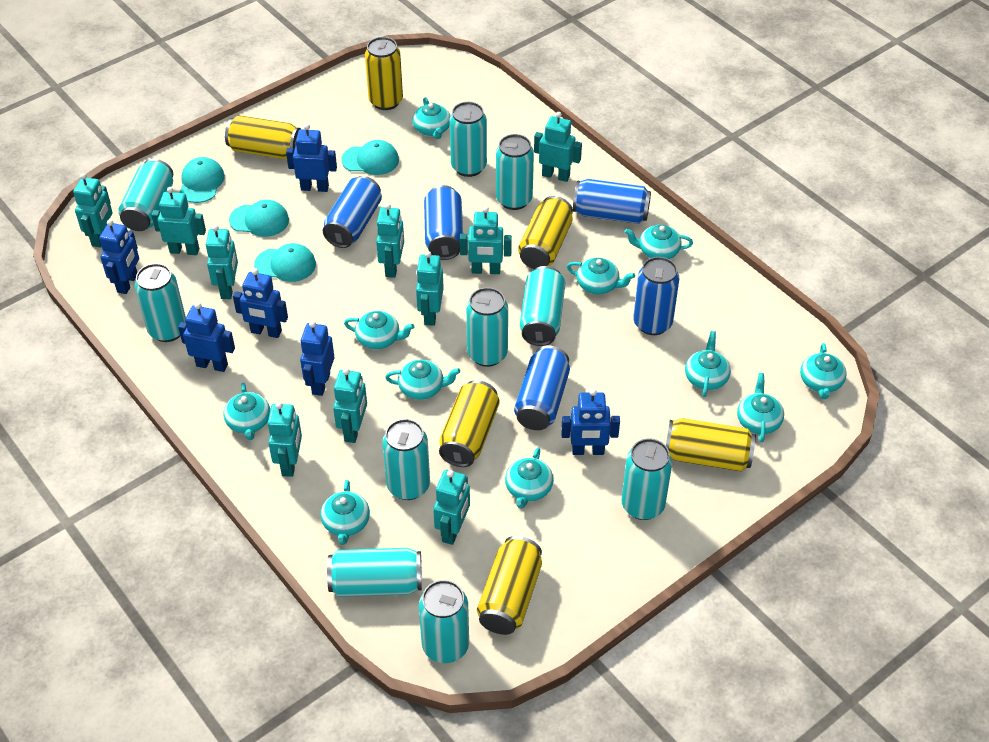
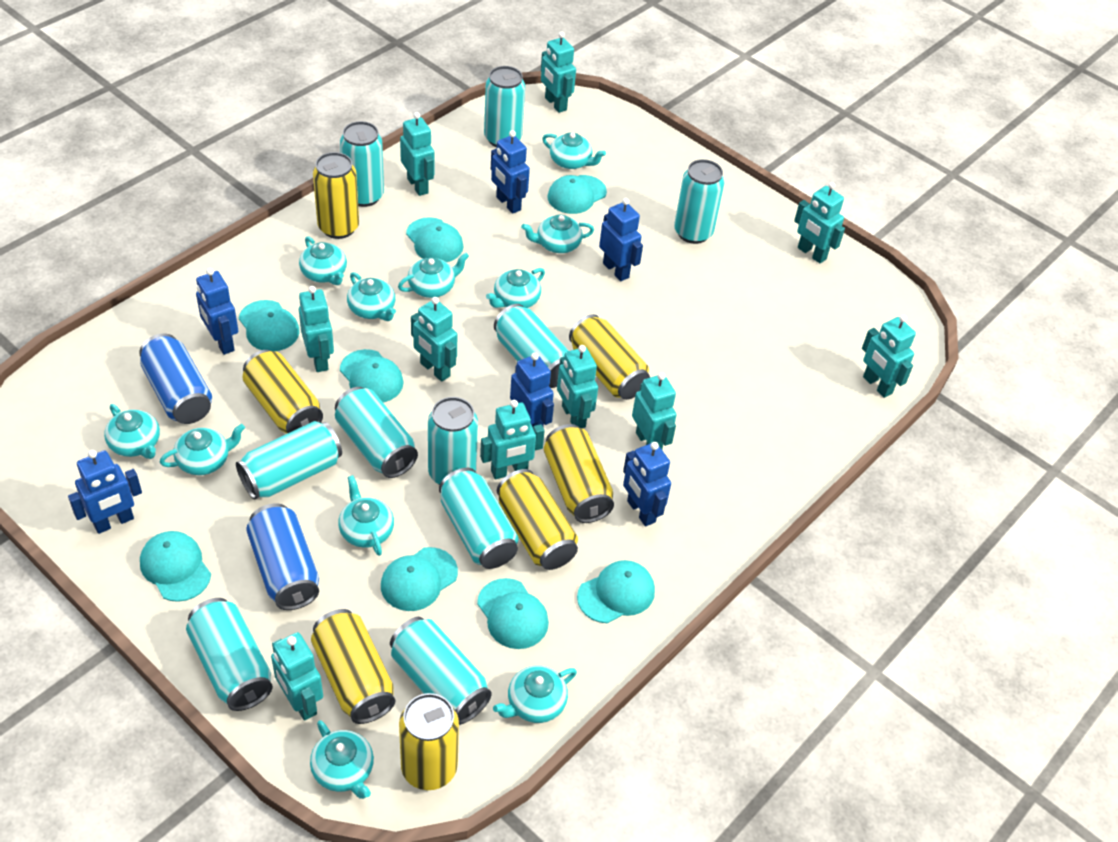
blue can: [323,176,382,248] [424,185,463,260] [514,345,570,430] [573,179,651,224] [633,257,679,335] = 5 -> [139,334,212,424] [246,503,319,610] = 2
turquoise cap: [179,157,225,203] [229,200,289,237] [254,243,316,282] [342,140,399,175] = 4 -> [140,531,211,602] [239,300,300,351] [340,349,404,403] [381,547,458,611] [406,217,464,262] [477,578,549,649] [547,175,607,214] [577,560,655,623] = 8
yellow can: [225,115,301,159] [365,37,403,110] [439,380,500,467] [477,536,542,635] [518,196,573,269] [666,418,756,471] = 6 -> [243,350,323,434] [311,609,395,724] [313,152,359,239] [399,693,459,790] [497,469,578,570] [544,424,614,523] [569,314,650,400] = 7

